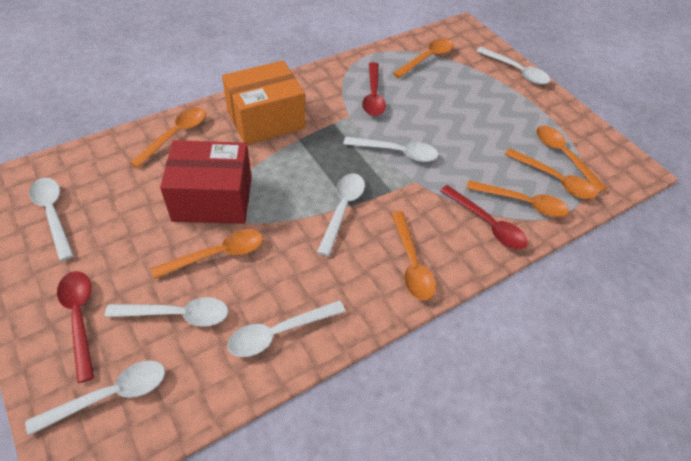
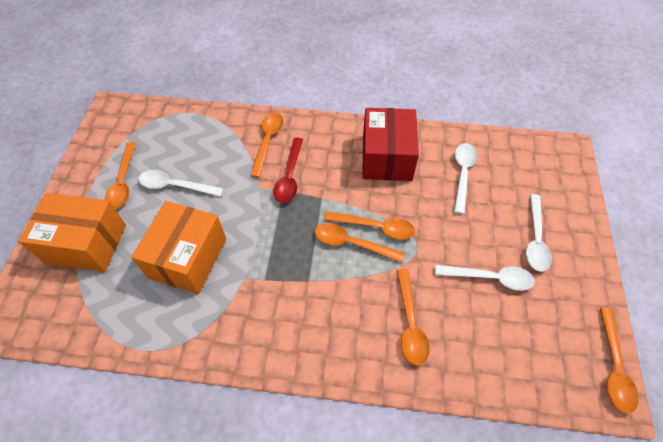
orange box: [222,60,305,145] = 1 -> [19,193,126,272] [131,201,226,294] = 2
orange spoon: [130,107,206,168] [151,229,263,279] [392,211,436,300] [393,38,454,78] [466,180,569,217] [505,148,597,199] [536,126,607,193] = 7 -> [105,142,136,209] [250,112,283,178] [314,223,405,263] [324,211,415,240] [397,269,430,366] [600,308,639,414] = 6
red spoon: [57,271,94,383] [362,62,386,116] [440,185,528,250] = 3 -> [273,137,303,203] = 1
white spoon: [25,361,165,436] [29,178,74,261] [104,297,228,327] [227,300,345,357] [317,173,365,256] [343,137,438,162] [476,47,550,85] = 7 -> [139,170,224,197] [435,265,535,291] [454,143,477,214] [526,194,552,271] = 4

